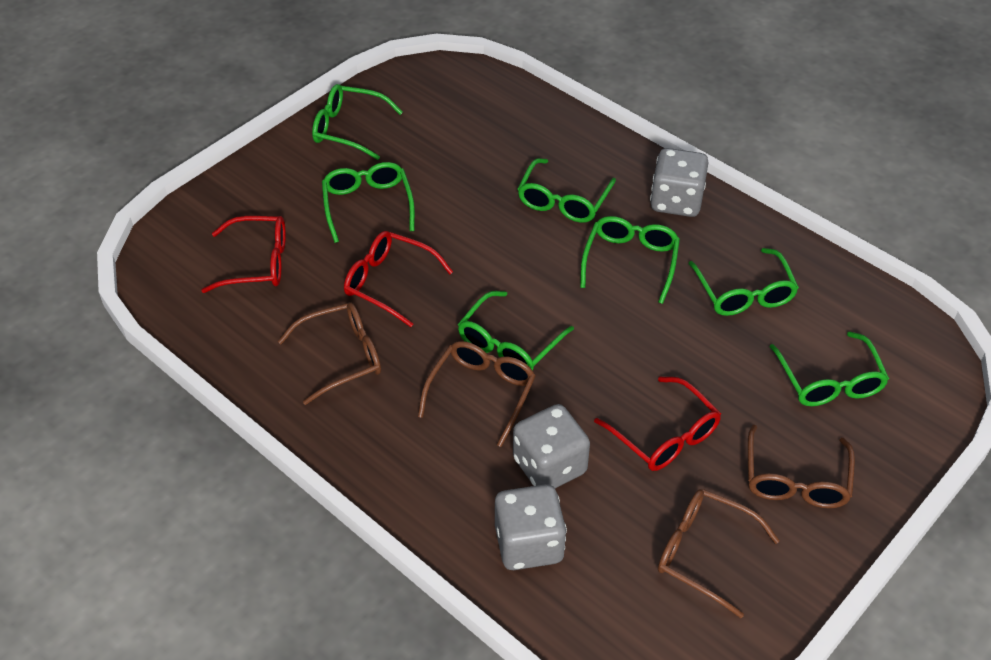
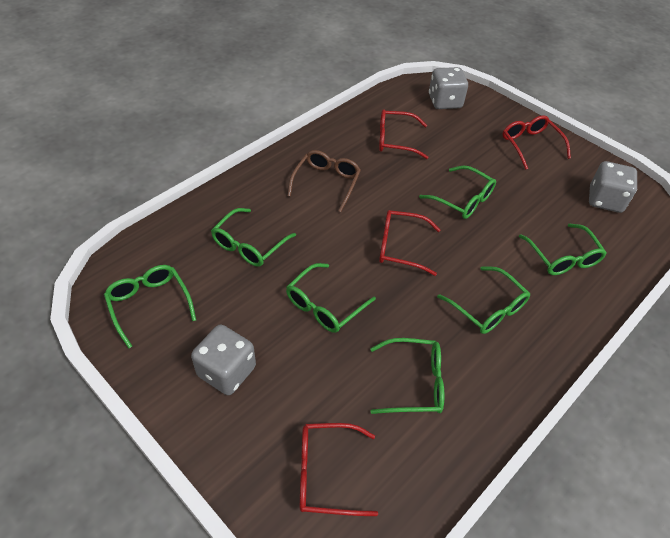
brown glasses: [278,302,381,405] [418,341,536,447] [658,489,779,618] [748,424,855,508] = 4 -> [287,150,361,212] = 1
red glasses: [201,216,286,293] [344,231,453,327] [594,377,721,471] = 3 -> [300,423,378,516] [379,109,428,159] [379,210,440,276] [502,115,571,170] = 4

